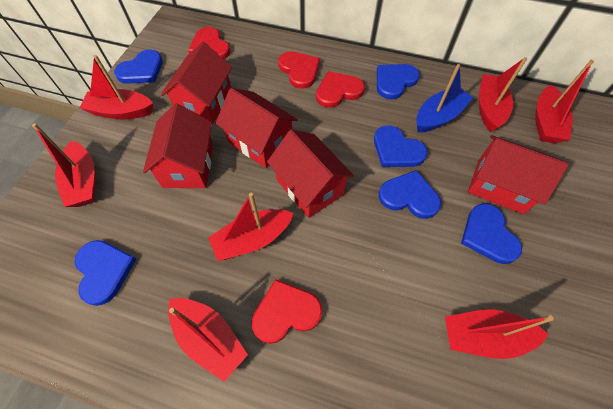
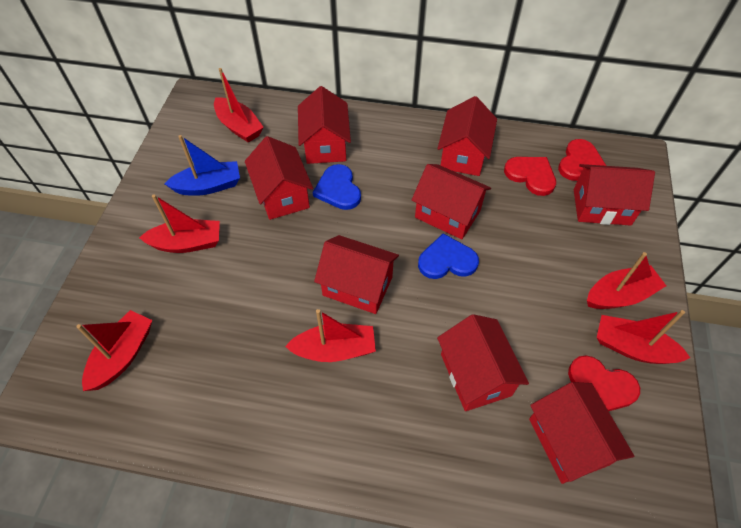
blue heart: [74,240,136,306] [114,50,163,84] [374,125,427,167] [377,64,420,100] [379,170,441,219] [461,203,522,264] = 6 -> [313,164,361,210] [418,233,479,279] = 2
red boat: [32,123,96,207] [79,55,153,120] [168,298,248,382] [208,193,293,261] [445,309,554,359] [479,57,527,132] [535,60,594,143] = 7 -> [76,310,152,391] [139,194,220,253] [214,68,264,143] [285,309,376,362] [587,252,666,309] [597,310,690,364] = 6
red heart: [188,27,230,59] [252,279,322,344] [278,51,320,89] [316,71,365,108] = 4 -> [504,157,556,196] [558,139,606,181] [568,355,640,411] = 3
red house: [143,103,213,188] [161,42,232,124] [215,88,298,168] [267,130,354,218] [468,135,569,214] = 5 -> [245,136,313,220] [298,86,351,164] [314,235,399,314] [412,164,491,240] [437,96,497,176] [437,314,529,411] [529,382,634,484] [574,164,655,225] = 8

